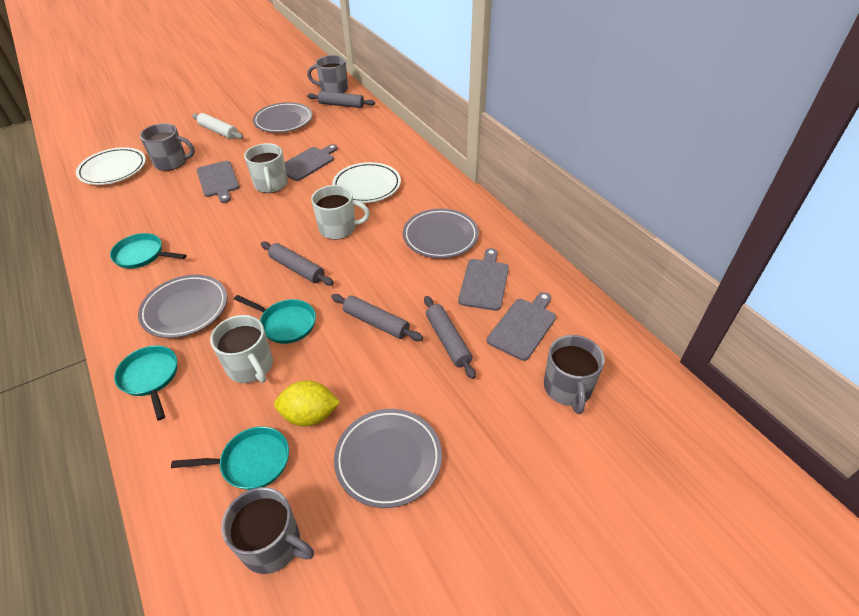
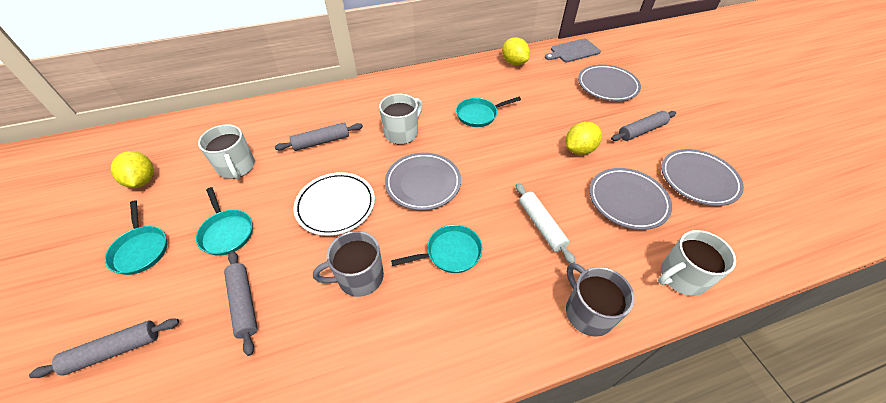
grey cutting board: [197,161,240,203] [284,144,338,181] [458,248,509,311] [487,292,556,361] = 4 -> [545,39,601,62] = 1
grey mug: [140,123,195,171] [221,487,314,574] [307,55,348,93] [544,335,605,414] = 4 -> [313,231,384,297] [566,263,635,337] = 2
white plate: [76,147,146,185] [332,162,401,203] = 2 -> [294,172,375,236] = 1
yellow lemon: [274,380,340,426] = 1 -> [111,151,154,188] [502,37,530,65] [566,122,602,155] = 3

